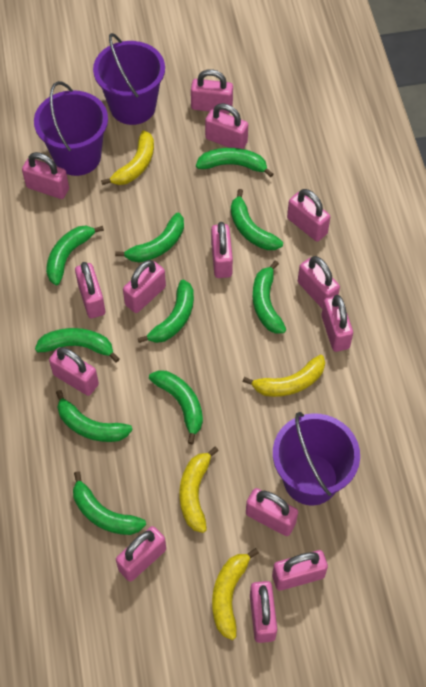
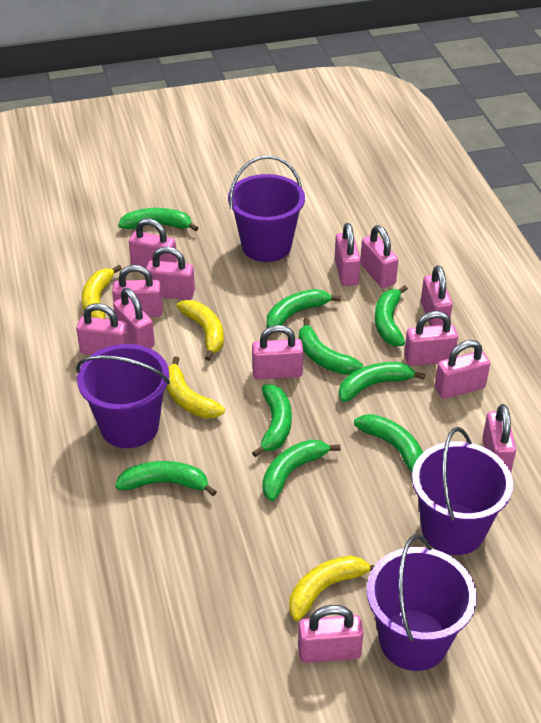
green banana: [35,328,119,363] [46,226,104,285] [56,390,133,442] [73,471,146,535] [115,213,184,263] [138,280,194,343] [149,370,203,444] [196,148,273,177] [231,189,283,250] [253,260,286,333] = 10 -> [115,461,217,496] [118,208,198,231] [252,384,292,457] [262,440,341,501] [267,289,341,328] [299,318,363,375] [339,362,425,402] [354,414,423,473] [375,285,408,346] = 9
pink padlock: [22,152,69,199] [49,347,99,396] [75,262,105,318] [116,526,166,581] [123,260,166,313] [191,69,233,114] [205,103,248,149] [211,222,233,278] [246,488,298,536] [250,581,277,643] [272,550,328,591] [287,189,330,242] [298,256,340,309] [321,295,353,352] = 14 -> [76,303,130,355] [112,265,163,317] [113,288,155,348] [129,219,177,268] [146,246,195,300] [252,325,303,380] [298,605,364,663] [335,223,361,286] [360,225,398,288] [404,311,458,366] [421,265,453,326] [435,340,490,399] [482,404,516,472] = 13
purple bucket: [34,81,108,176] [93,33,165,125] [273,412,360,505] = 3 -> [76,344,170,448] [228,155,305,262] [367,534,477,671] [412,427,513,555] = 4

